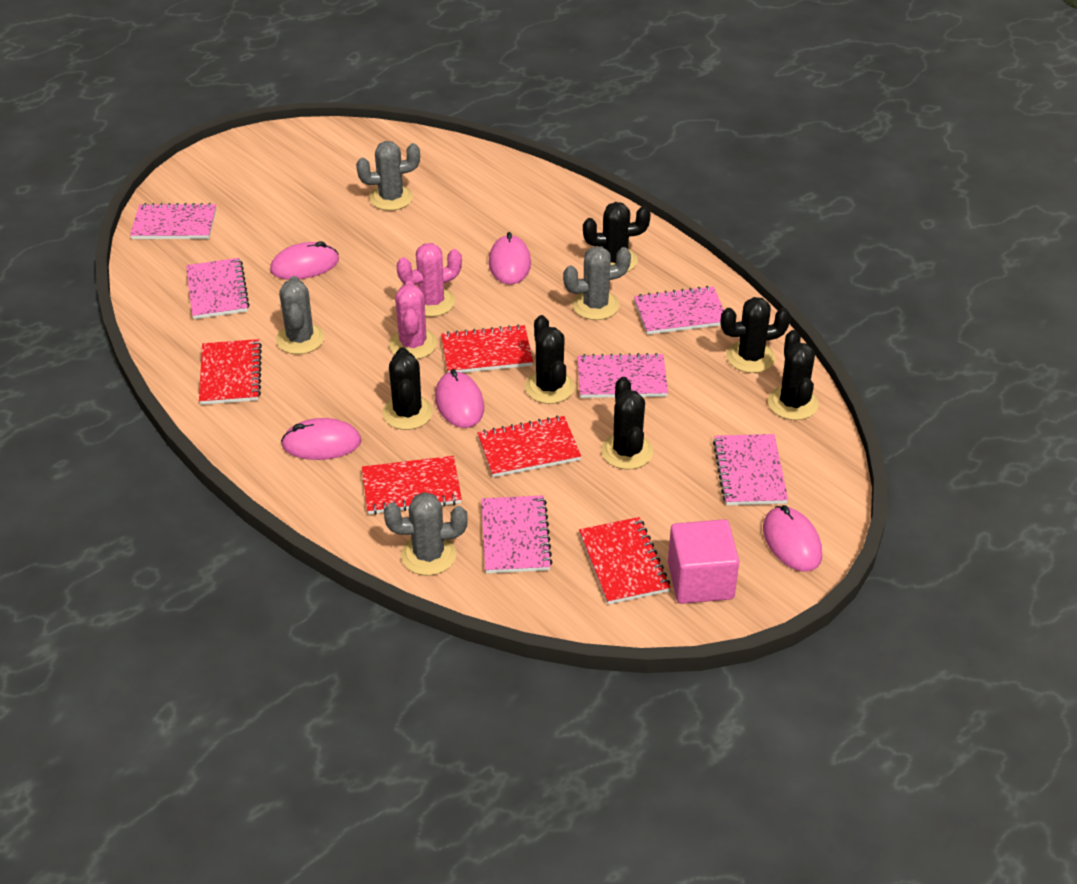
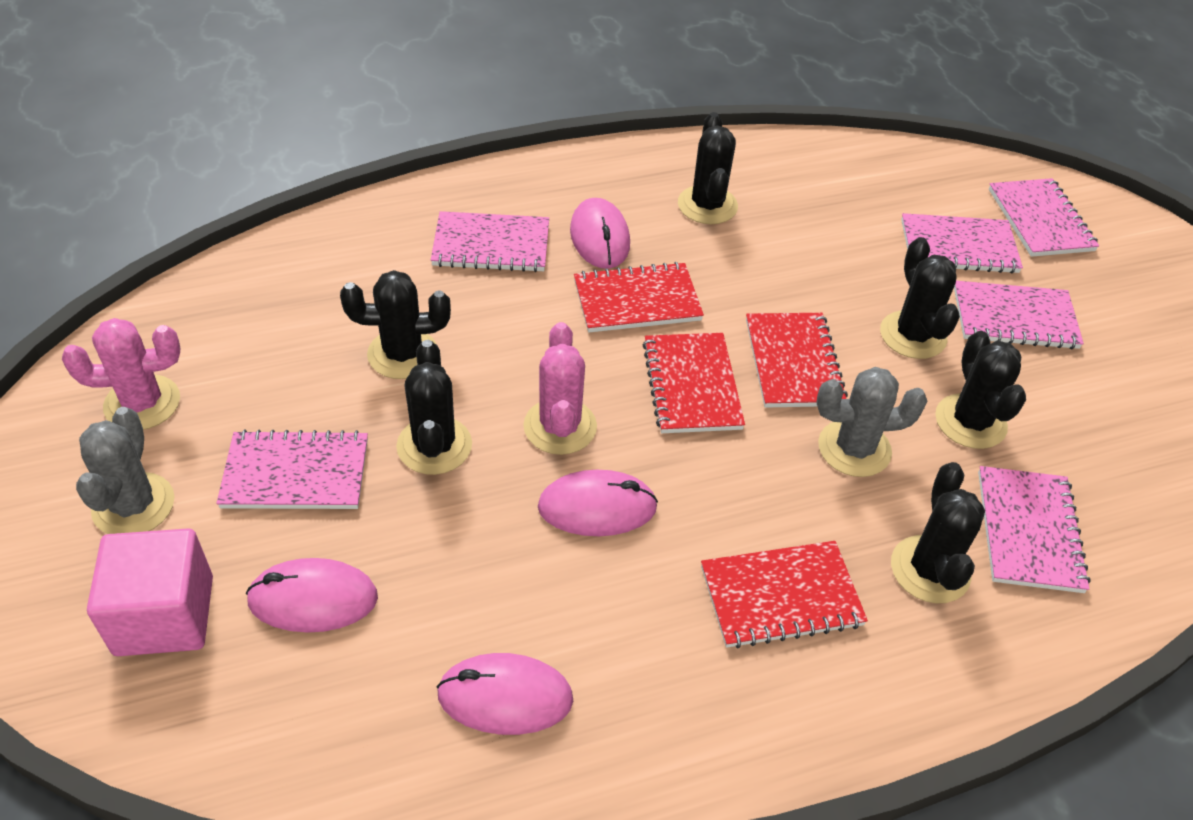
grey cactus: [276,276,325,354] [356,141,420,211] [384,492,468,575] [563,246,631,320] = 4 -> [76,407,174,534] [816,367,927,477] = 2
pink mouse: [270,242,339,280] [281,418,362,460] [435,369,484,428] [489,232,531,285] [763,505,822,572] = 5 -> [246,558,378,633] [436,653,573,735] [538,470,658,536] [570,198,630,269] = 4
red notebook: [199,339,262,405] [362,456,462,515] [441,325,533,373] [477,416,581,477] [579,517,670,604] = 5 -> [574,262,704,332] [643,333,745,433] [701,541,868,649] [746,313,848,408] = 4

